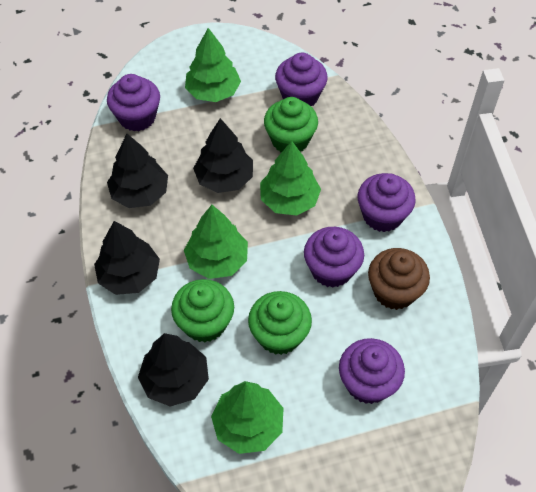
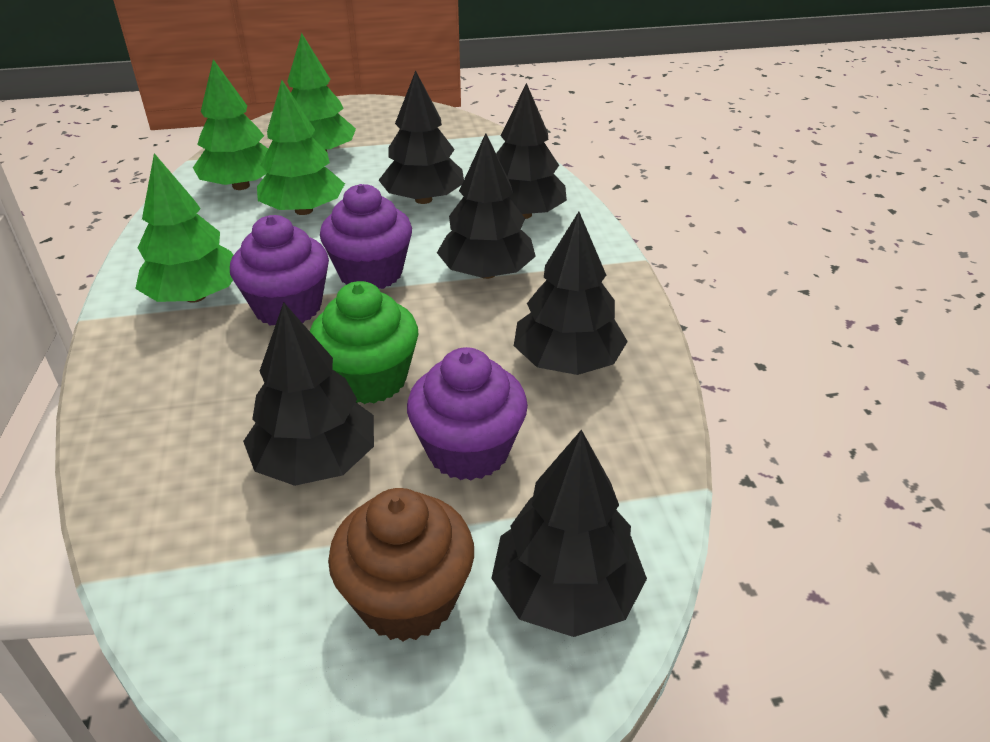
black tree: [94,221,160,295] [107,134,168,208] [138,333,209,407] [193,118,253,193] = 4 -> [243,302,374,486] [379,70,464,204] [437,133,536,279] [491,430,647,637] [496,83,567,219] [514,212,628,375] = 6
green cupcake: [171,279,234,342] [248,291,312,355] [264,97,318,153] = 3 -> [310,281,418,404] = 1
purple cupcake: [107,74,160,131] [275,53,328,106] [304,227,364,288] [339,338,405,404] [358,173,416,232] = 5 -> [230,215,329,326] [320,184,412,289] [407,347,528,480] = 3

